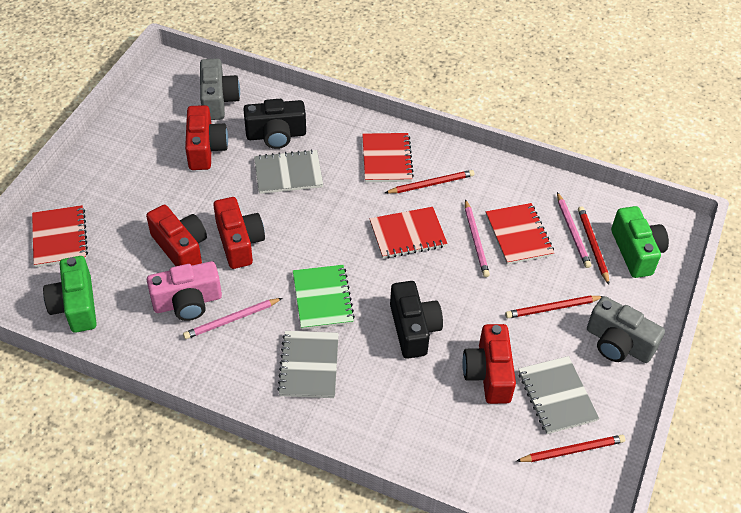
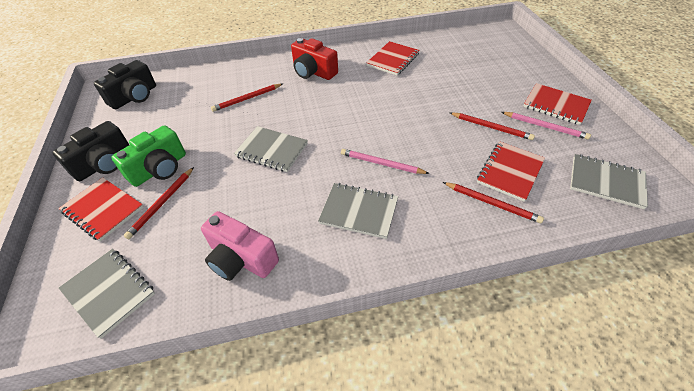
green camera: [43,256,97,333] [611,206,669,278] = 2 -> [111,125,186,187] = 1
green notebook: [293,265,355,330] = 1 -> none = 0
grey camera: [200,59,240,120] [587,296,665,363] = 2 -> none = 0
grey notebook: [254,149,323,194] [277,331,339,398] [518,356,599,434] = 3 -> [59,249,155,339] [234,126,308,172] [318,183,398,239] [570,154,648,209] = 4
pink pencil: [183,298,282,339] [465,199,490,277] [557,192,591,268] = 3 -> [341,149,430,174] [501,112,591,140] = 2
red camera: [146,205,207,266] [185,105,228,170] [213,197,265,269] [462,324,516,404] = 4 -> [291,38,338,80] = 1

